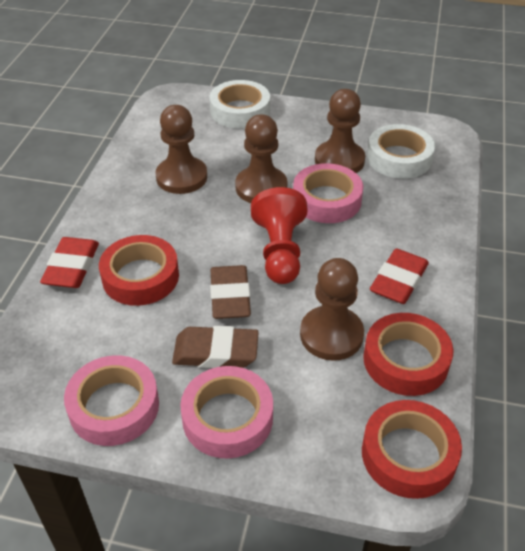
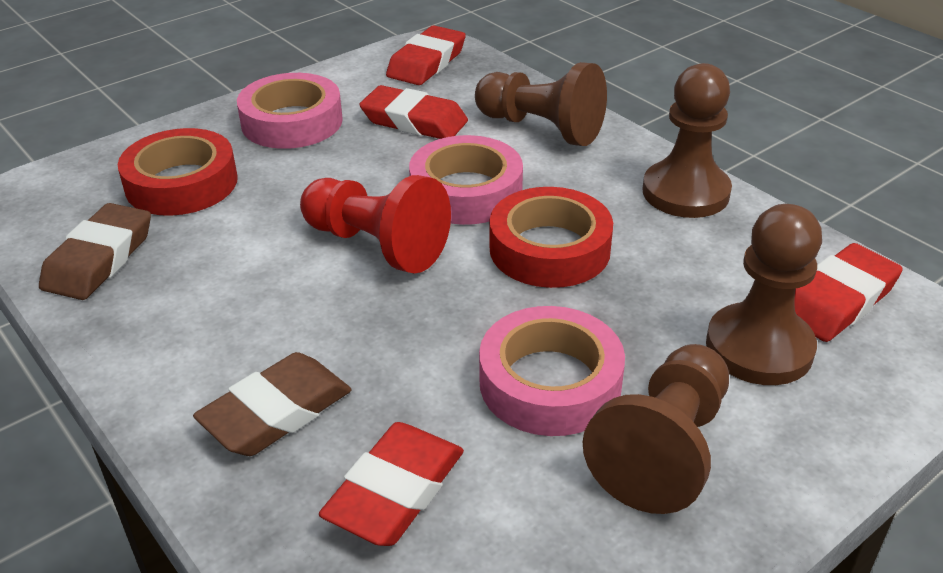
red eraser: [40,237,99,288] [370,249,429,304] = 2 -> [319,422,464,546] [359,85,468,139] [386,25,466,85] [794,243,903,342] = 4
red tape: [99,235,179,306] [362,400,462,499] [363,313,454,396] = 3 -> [118,128,238,216] [490,187,613,288] = 2
white tape: [210,80,270,128] [367,124,435,179] = 2 -> none = 0

